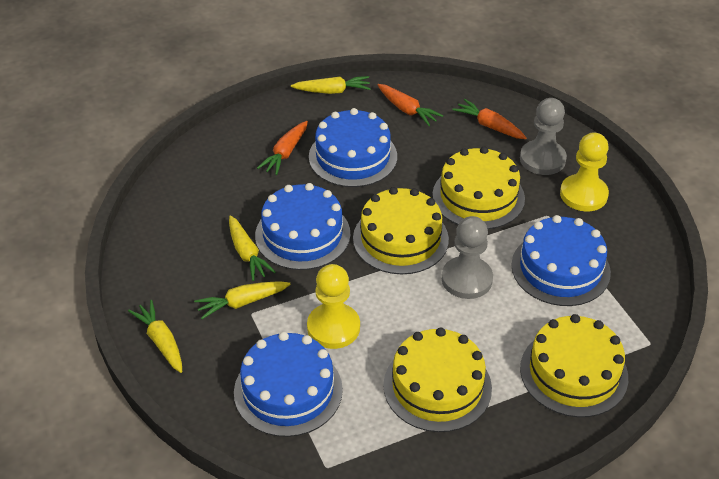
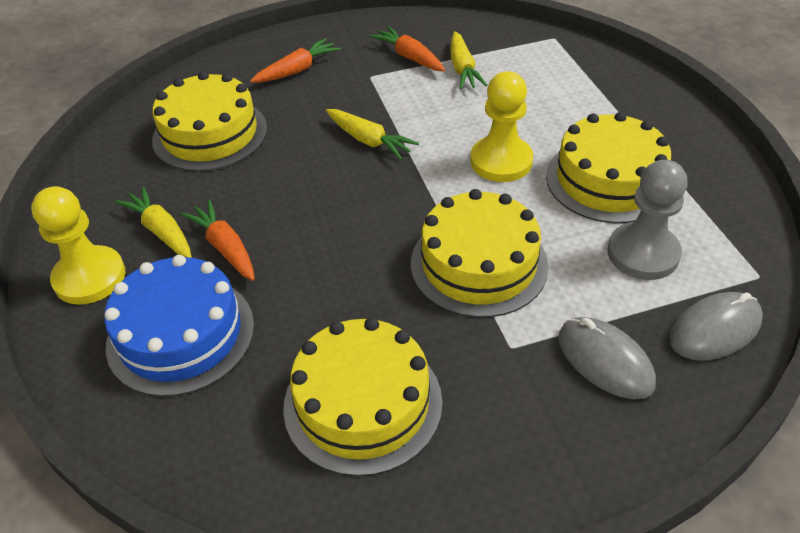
blue cake: [234,332,343,437] [255,183,351,270] [309,108,397,187] [511,215,611,306] = 4 -> [104,255,254,397] = 1
grey mouse: none = 0 -> [558,317,656,399] [669,292,763,361] = 2
grey pawn: [442,216,493,299] [520,98,567,175] = 2 -> [607,160,688,280] = 1
yellow carrot: [128,300,182,373] [194,281,291,319] [229,216,276,281] [291,76,371,94] = 4 -> [115,186,192,258] [326,109,419,160] [450,31,487,89] = 3

